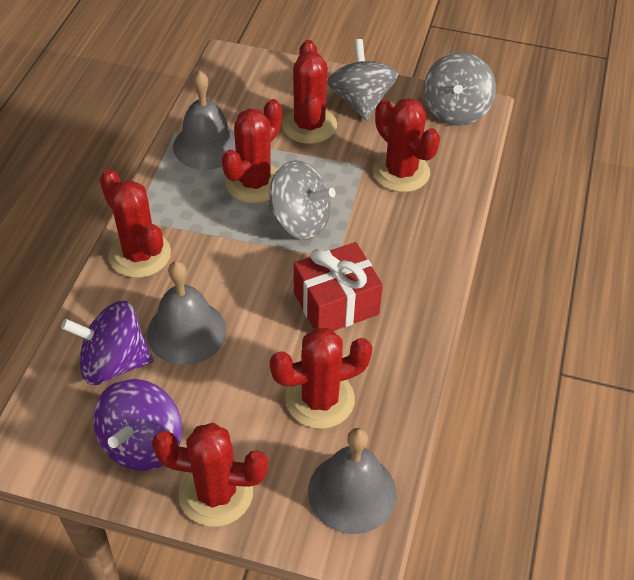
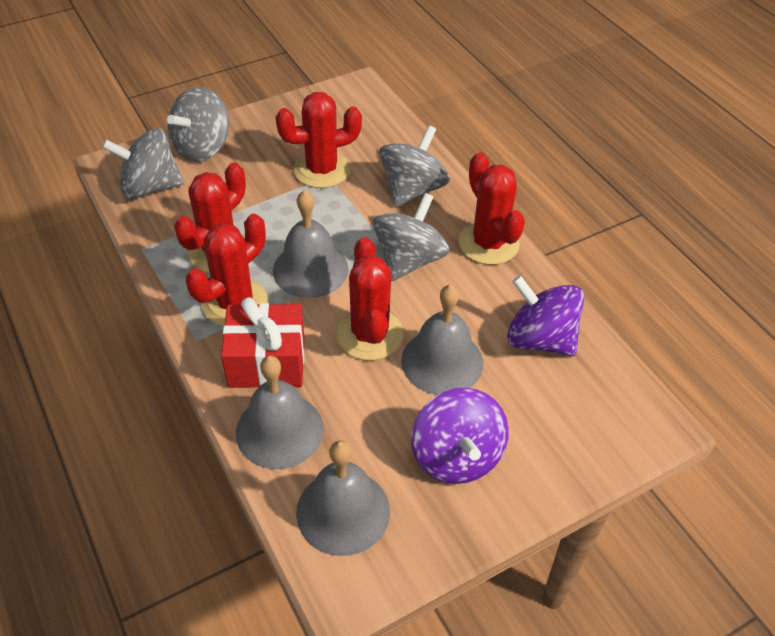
grey bell: [147,261,226,365] [173,71,236,170] [308,428,396,534] = 3 -> [236,356,324,469] [273,190,348,298] [296,440,390,556] [401,285,483,395] = 4
grey spinning top: [269,160,336,240] [327,39,398,121] [423,52,496,126] = 3 -> [102,128,184,199] [167,87,229,162] [373,193,450,281] [379,125,450,207] = 4
red cactus: [100,169,171,278] [152,423,268,527] [222,99,282,203] [270,328,373,429] [282,40,337,144] [373,98,440,192] = 6 -> [174,163,246,273] [185,214,268,327] [275,92,362,188] [337,237,404,360] [458,152,525,265] = 5

